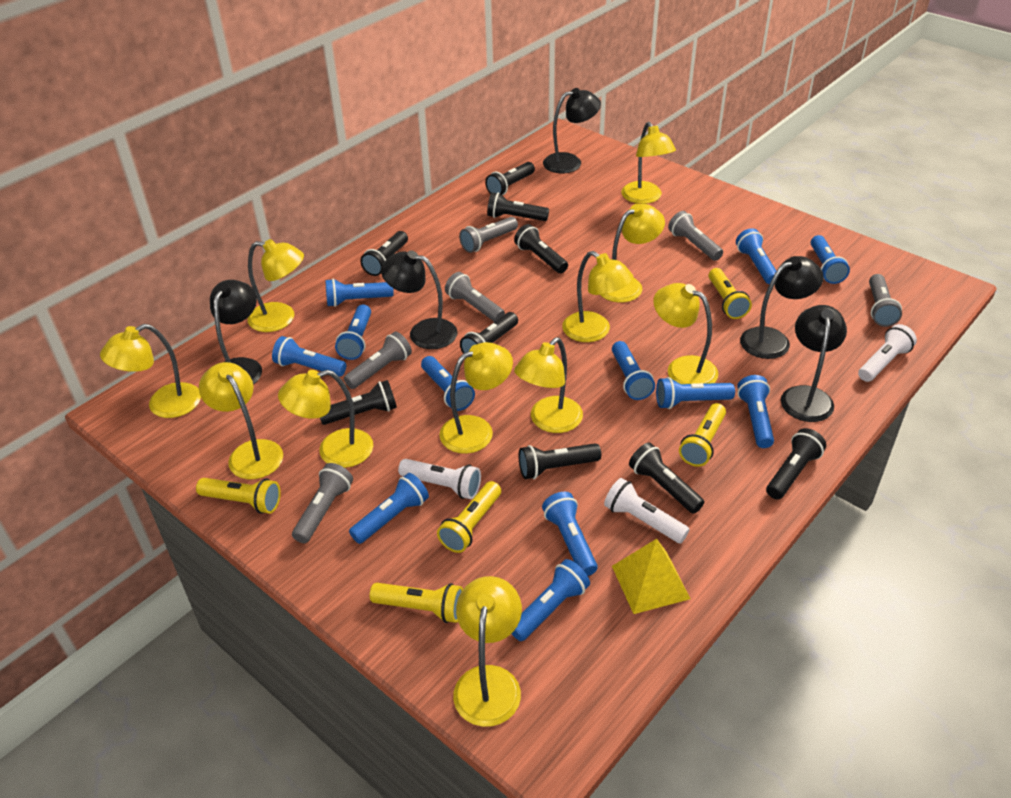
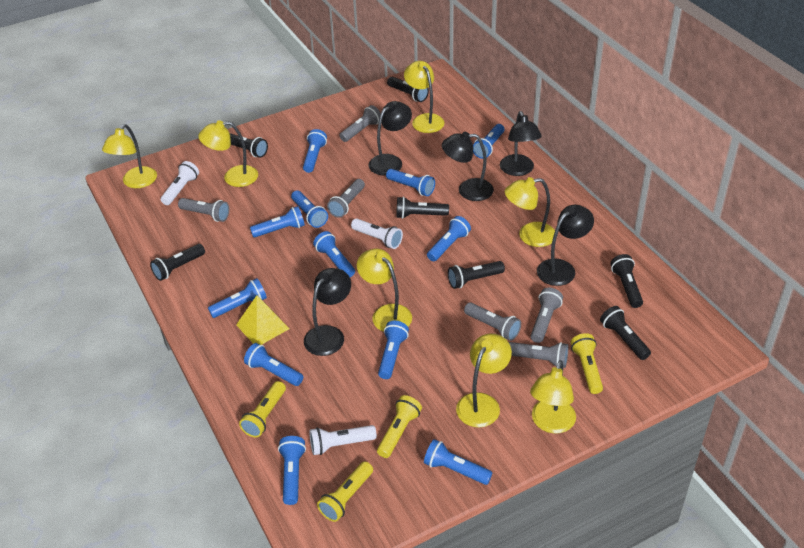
black flashlight: [320,380,397,425] [360,231,408,276] [460,312,518,354] [485,162,535,195] [487,192,549,221] [514,224,568,273] [518,443,601,479] [629,442,704,514] [766,428,826,499] = 9 -> [150,244,205,281] [230,133,268,158] [387,77,429,102] [396,197,449,219] [448,261,505,289] [600,306,651,360] [610,254,643,308] = 7
yellow flashlight: [196,478,281,514] [370,583,463,623] [437,481,501,553] [679,403,726,467] [709,268,752,319] = 5 -> [239,381,286,437] [317,461,373,522] [377,395,422,458] [571,333,603,394] = 4
yellow lamp: [100,324,201,418] [199,362,283,479] [248,239,304,332] [278,370,373,468] [439,342,513,454] [453,576,522,727] [514,338,583,433] [562,251,634,342] [601,204,665,302] [621,122,676,204] [653,283,718,384] = 11 -> [102,124,157,188] [198,120,258,187] [357,249,412,332] [404,61,444,133] [456,333,512,427] [505,177,555,247] [530,360,576,433] = 7

